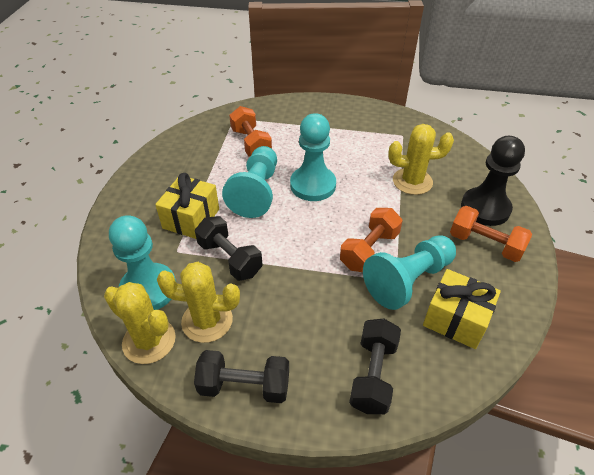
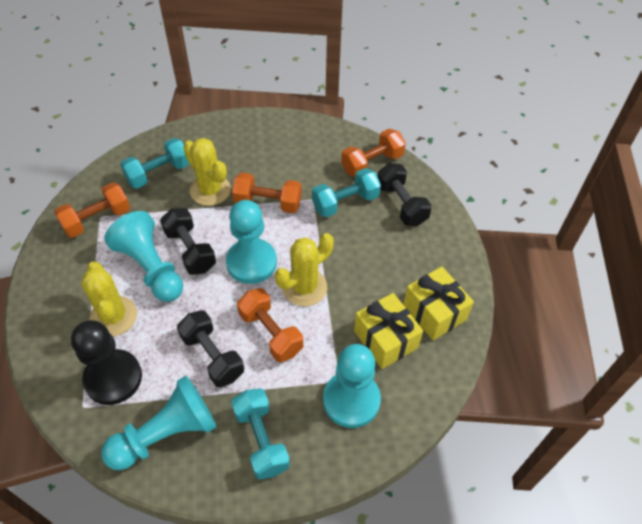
orange dumbbell: [229,106,272,157] [340,208,403,272] [450,206,532,262] = 3 -> [54,182,130,238] [232,173,302,213] [237,288,303,362] [341,129,406,177] = 4
turquoise dumbbell: none = 0 -> [120,138,189,189] [231,388,290,480] [312,168,381,217] = 3

